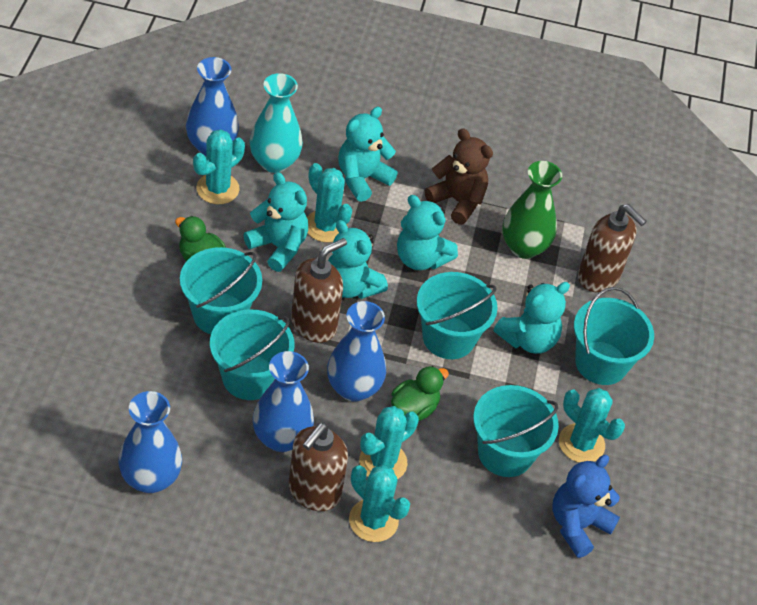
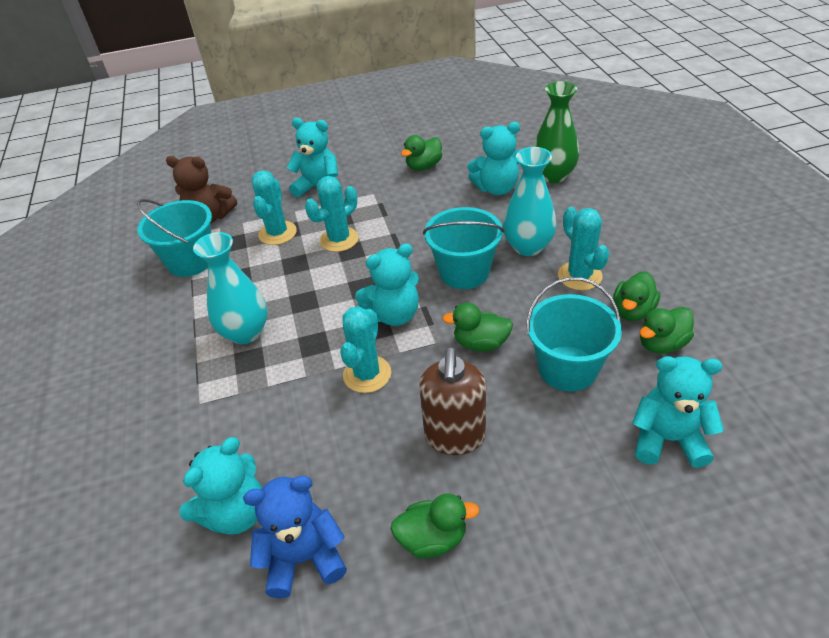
blue vase: [118,391,182,493] [186,57,239,156] [253,351,314,452] [327,301,386,402] = 4 -> none = 0
brown soap dispenser: [288,423,348,511] [291,238,347,343] [578,204,647,292] = 3 -> [419,347,486,455] = 1
green duck: [175,216,226,261] [391,366,449,421] = 2 -> [390,494,479,559] [401,135,442,171] [442,303,513,352] [613,271,660,321] [639,307,694,354] = 5
turquoise bucket: [180,247,262,334] [210,309,295,400] [417,272,498,359] [473,385,559,477] [574,287,654,385] = 5 -> [137,199,212,277] [423,207,504,289] [526,277,622,391] = 3
turquoise cactus: [193,129,245,204] [307,163,352,242] [349,465,410,542] [359,406,419,479] [559,388,625,463] = 5 -> [252,171,297,245] [305,176,359,252] [340,306,391,393] [558,207,609,290] = 4
turquoise vase: [250,73,303,173] = 1 -> [193,232,268,344] [503,147,557,256] = 2

